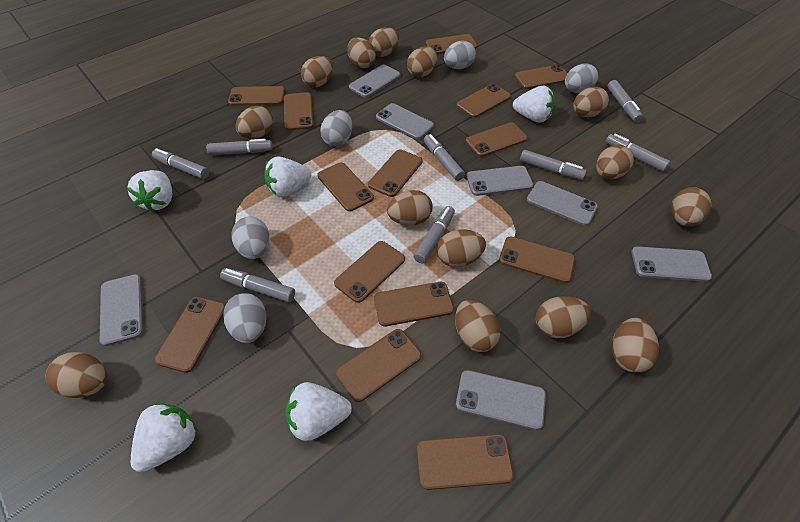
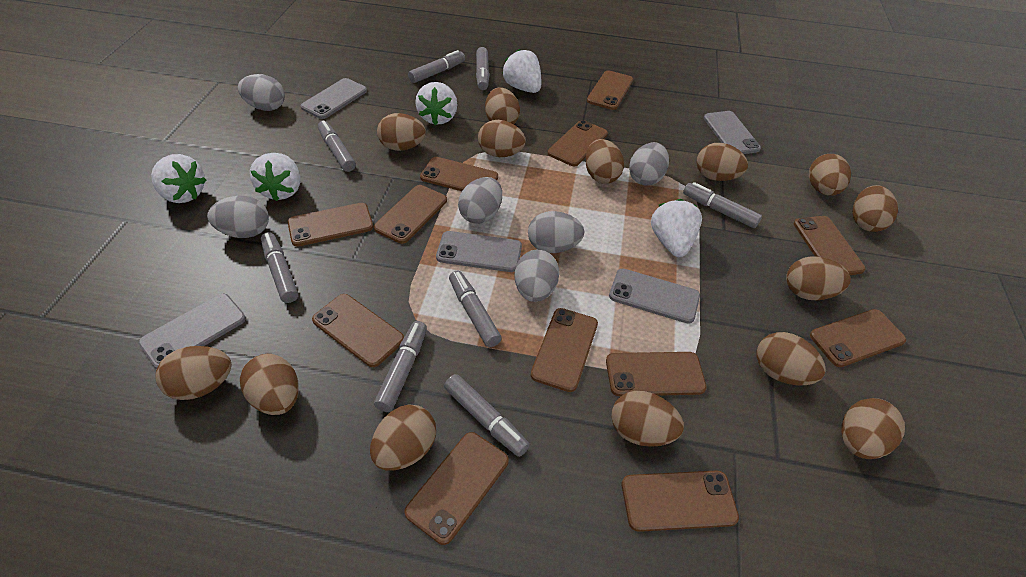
brown phone: [155,297,226,373] [228,86,285,106] [284,92,314,131] [317,162,374,212] [334,241,405,303] [336,329,421,402] [368,149,423,197] [374,282,454,327] [417,434,514,490] [426,34,477,54] [456,84,511,118] [466,122,527,157] [499,237,575,283] [515,65,568,89] = 14 -> [288,203,373,247] [312,294,404,367] [374,185,447,244] [404,432,509,545] [420,157,498,191] [531,308,598,392] [548,120,608,166] [587,70,633,110] [606,352,707,396] [622,470,739,532] [794,216,866,275] [810,309,906,367] = 12
grey egg: [223,293,266,343] [231,216,270,259] [320,110,352,146] [444,41,476,69] [565,63,598,93] = 5 -> [207,196,269,238] [238,74,285,111] [458,177,502,224] [514,250,559,302] [528,211,584,253] [629,142,669,186] = 6
grey phone: [100,274,143,346] [349,64,400,98] [376,103,434,139] [456,370,546,430] [466,166,533,196] [527,181,598,226] [631,246,712,282] = 7 -> [139,294,246,369] [301,78,367,119] [436,231,522,272] [609,268,700,324] [704,111,761,154] = 5

